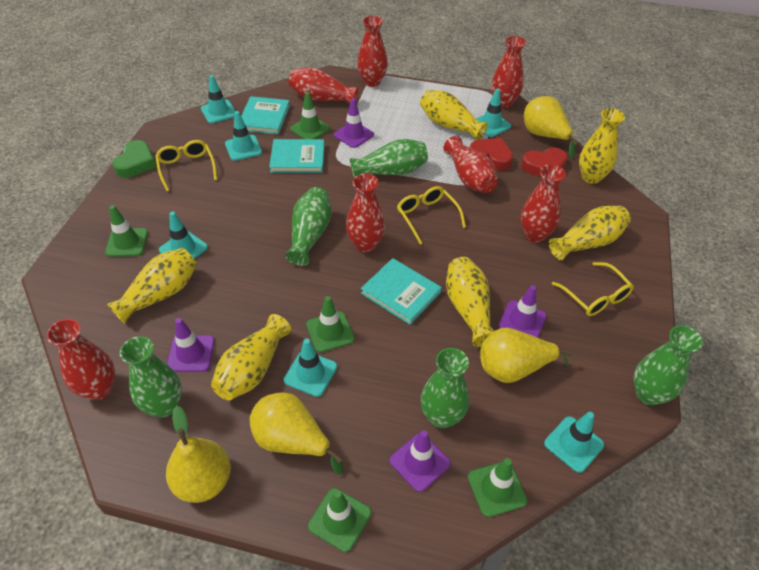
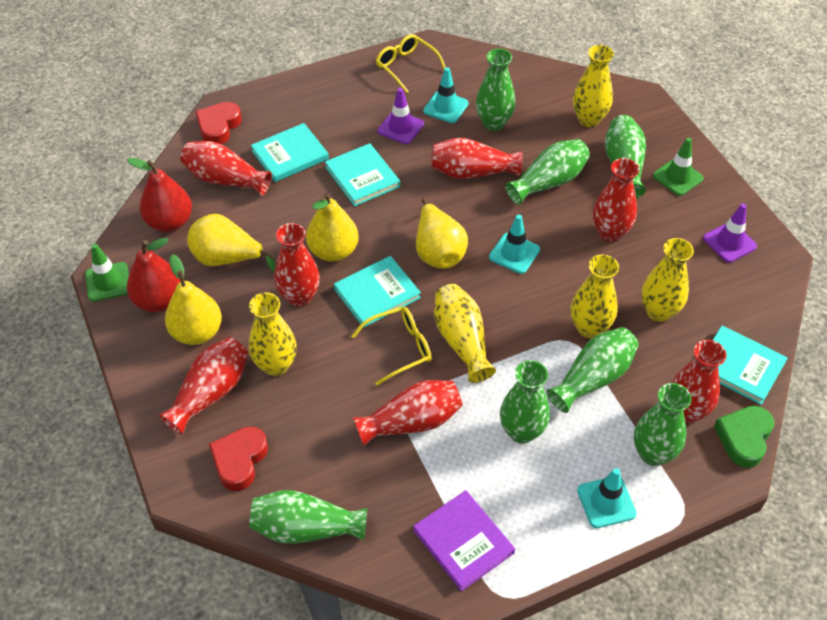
green traffic cone: [105,205,148,257] [290,92,330,139] [306,296,355,353] [308,488,371,552] [468,458,527,517] = 5 -> [85,244,129,302] [653,138,704,196] = 2
green vase: [120,336,182,418] [285,187,331,266] [350,139,428,178] [421,348,469,428] [633,325,703,405] = 5 -> [249,490,367,544] [476,49,515,131] [500,360,550,444] [505,139,590,205] [547,327,639,413] [605,115,646,199] [634,383,692,466] = 7
purple book: none = 0 -> [413,490,515,591] = 1
purple traffic cone: [167,318,214,372] [334,98,374,148] [389,430,450,492] [498,285,546,338] = 4 -> [378,88,424,144] [703,204,757,263] = 2
red pear: none = 0 -> [127,158,192,232] [127,238,181,312] = 2
turquoise book: [241,96,290,135] [269,139,325,173] [361,258,442,325] = 3 -> [251,123,329,182] [325,143,400,206] [334,256,421,328] [713,325,788,405] = 4
turquoise traffic cone: [159,211,208,259] [201,75,235,123] [225,111,262,161] [284,339,337,397] [476,88,511,137] [544,412,604,473] = 6 -> [423,67,469,123] [489,215,540,274] [577,468,637,528] = 3
yellow glasses: [155,140,217,191] [397,186,466,244] [552,262,634,316] = 3 -> [351,306,432,386] [376,34,446,93] = 2
yellow vase: [107,248,197,324] [211,314,291,400] [420,90,488,140] [446,257,494,347] [549,206,631,261] [579,108,625,184] = 6 -> [249,293,297,376] [434,284,496,383] [571,255,619,338] [573,45,614,127] [641,238,694,322] = 5

